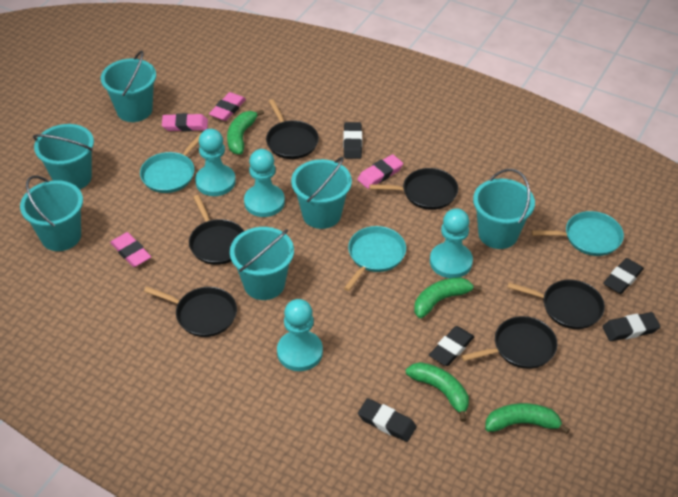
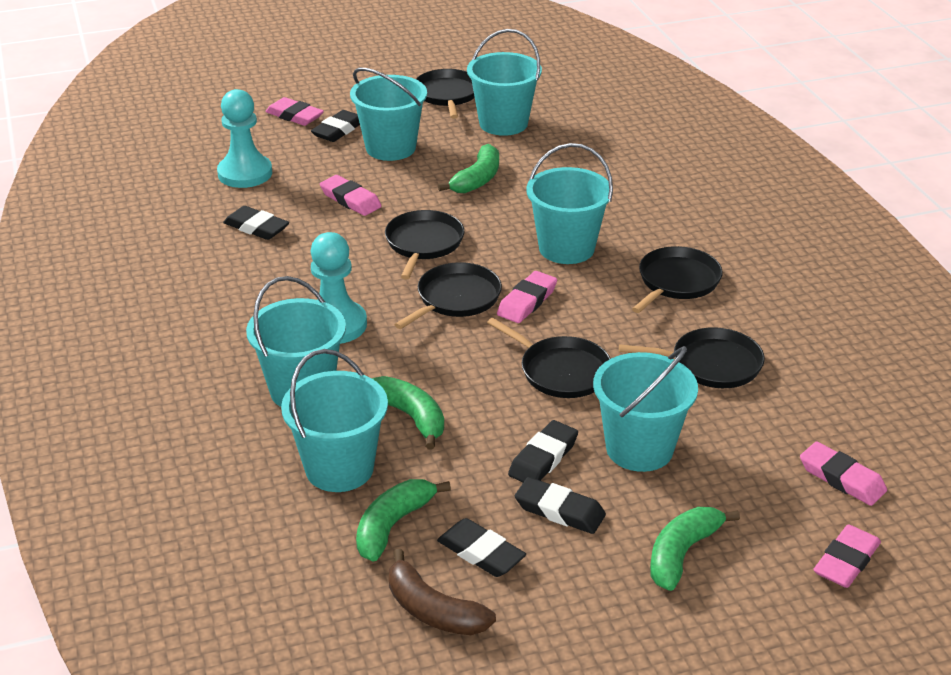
brown banana: none = 0 -> [389,549,496,635] = 1
pink eraser: [110,232,151,267] [162,113,208,132] [209,92,246,121] [357,154,403,189] = 4 -> [265,97,324,126] [320,175,382,216] [497,271,557,323] [800,441,887,506] [813,524,881,588] = 5
turquoise pan: [140,132,202,193] [344,226,406,291] [532,211,624,256] = 3 -> none = 0
turquoise pawn: [195,129,236,196] [244,149,285,217] [277,299,323,371] [430,208,473,278] = 4 -> [217,89,272,188] [310,232,367,344] = 2

